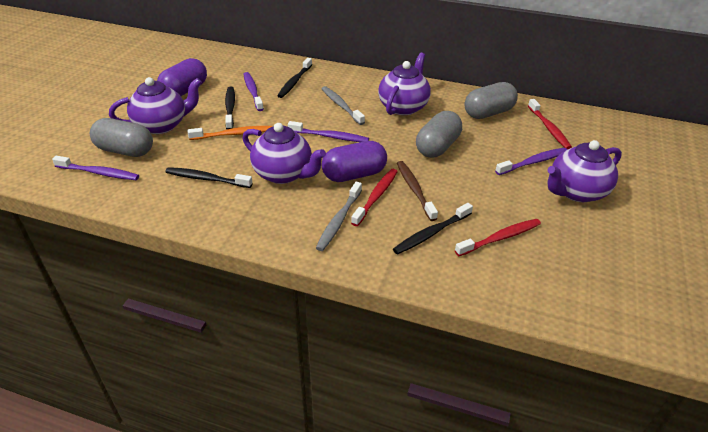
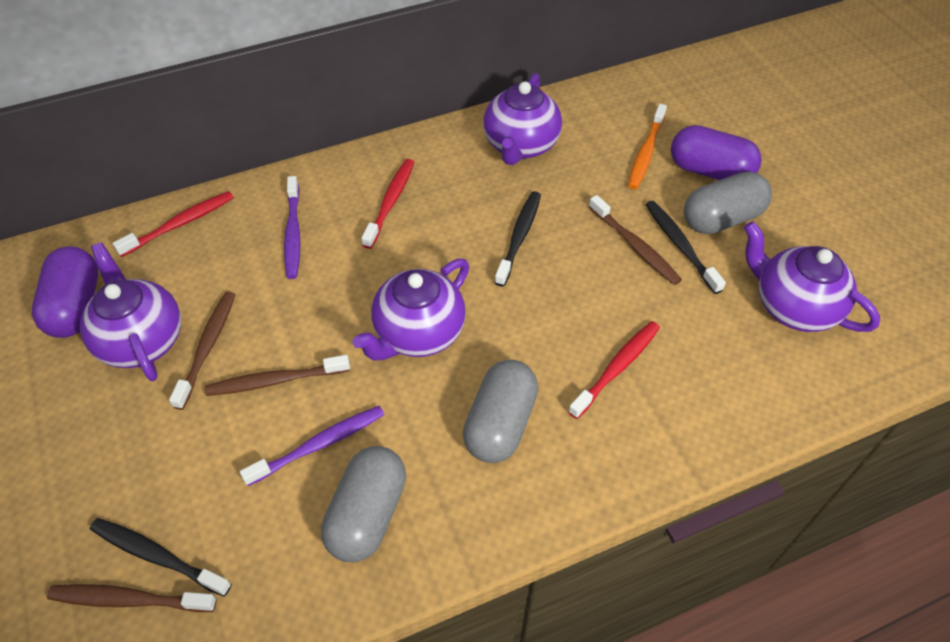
black toothbrush: [165,167,253,188] [225,86,235,129] [277,58,312,98] [393,203,473,254] = 4 -> [90,518,232,597] [495,191,541,287] [646,201,726,294] = 3
brown toothbrush: [397,161,438,221] = 1 -> [47,584,217,612] [169,292,235,410] [205,355,350,396] [589,195,682,285] = 4
grey toothbrush: [316,182,362,251] [322,86,365,125] = 2 -> none = 0
purple toothbrush: [52,156,139,180] [244,72,264,111] [288,121,369,142] [495,148,567,175] = 4 -> [240,406,384,486] [284,176,300,279] = 2

